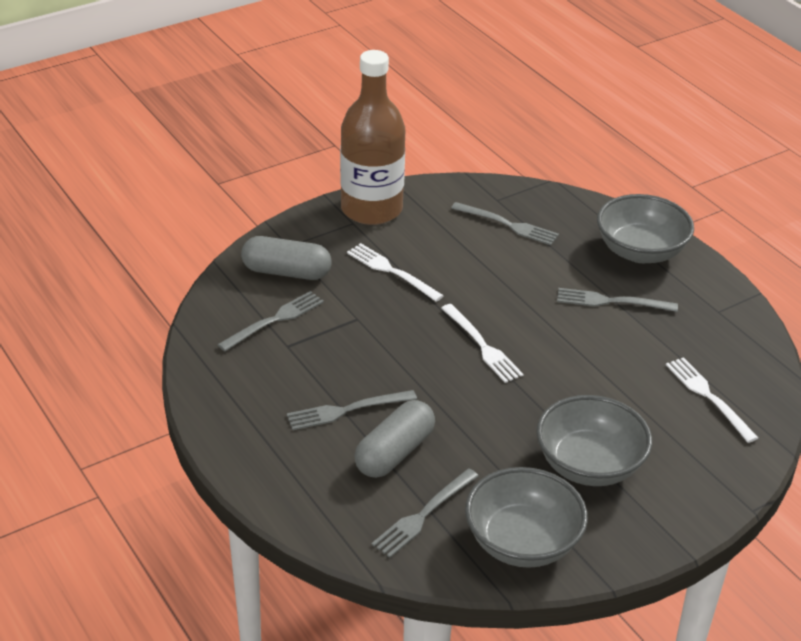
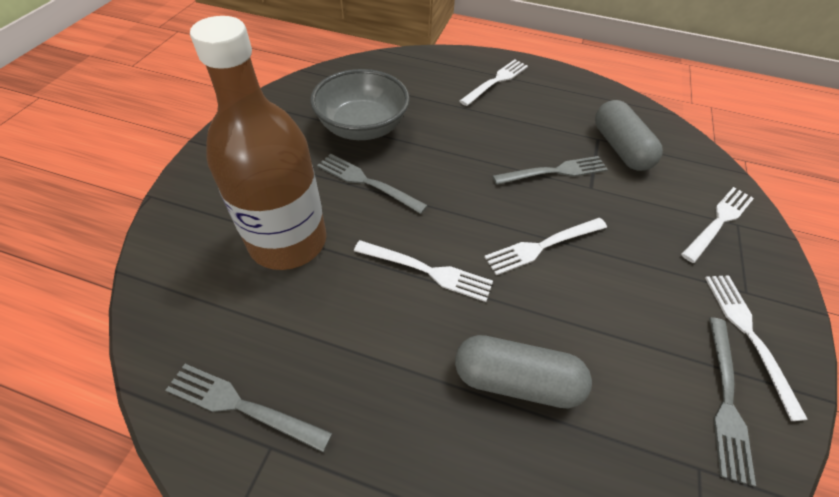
grey bowl: [465,467,588,568] [536,395,652,486] [597,194,694,263] = 3 -> [310,69,410,140] = 1
grey fork: [217,291,324,351] [287,390,417,430] [371,468,478,558] [451,202,559,245] [557,288,678,312] = 5 -> [166,364,332,452] [317,154,428,214] [492,156,608,185] [709,317,756,486] = 4
white fork: [347,243,444,302] [441,304,523,383] [666,357,758,443] = 3 -> [354,240,493,302] [459,60,528,106] [484,218,607,275] [681,187,754,263] [705,275,808,421] = 5

